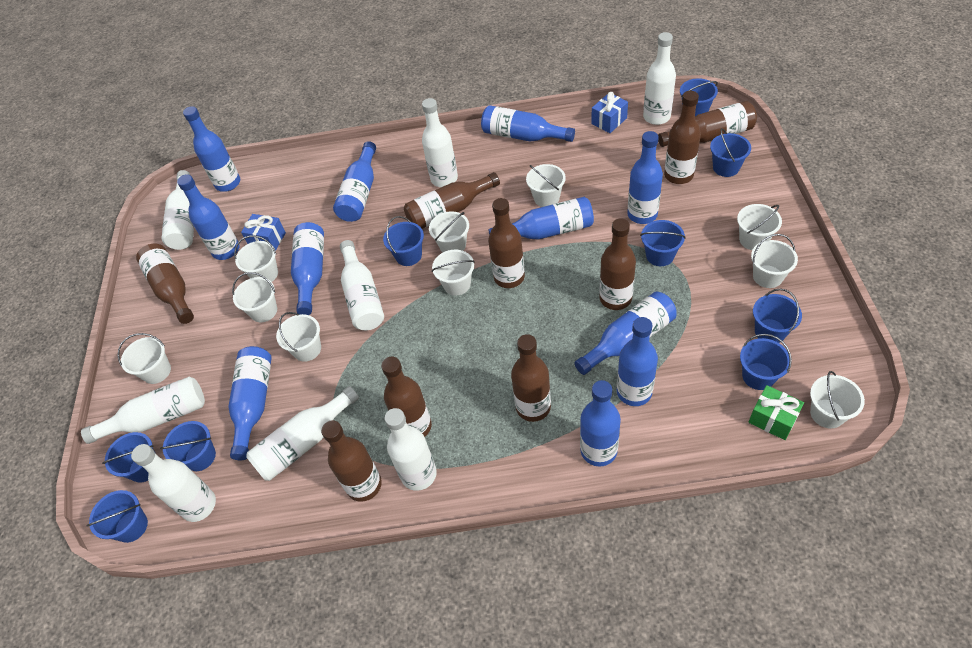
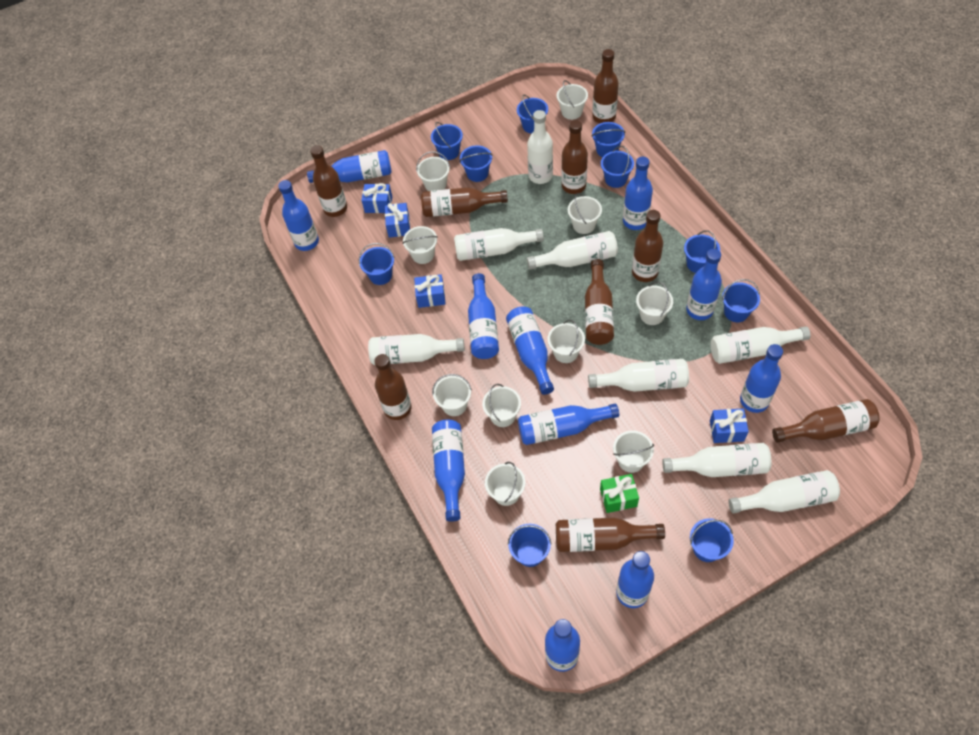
blue bucket: [86,490,148,543] [102,432,156,483] [160,421,216,471] [383,216,424,266] [640,220,686,266] [680,78,718,116] [710,128,751,177] [740,334,792,390] [753,289,802,343] = 9 -> [359,243,395,285] [431,122,463,160] [459,145,492,182] [508,523,552,567] [517,95,548,133] [592,122,625,157] [601,146,634,188] [684,230,720,273] [690,518,734,562] [722,279,760,322] = 10
blue gift: [241,214,286,251] [591,92,628,133] = 2 -> [361,183,392,213] [385,203,410,238] [414,274,445,308] [710,408,749,443] = 4

